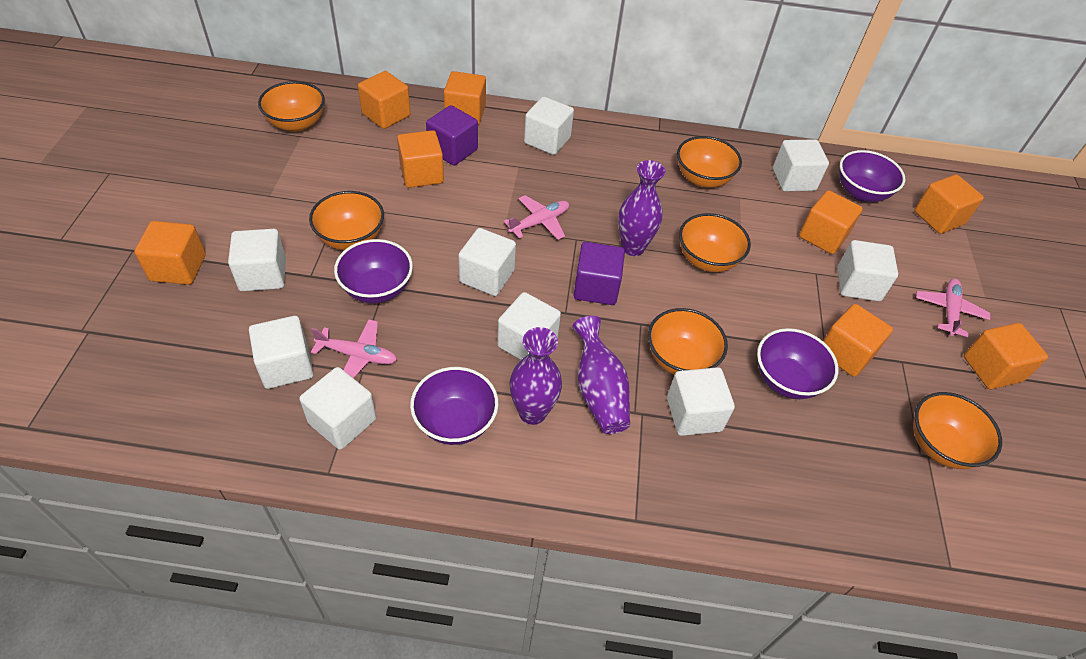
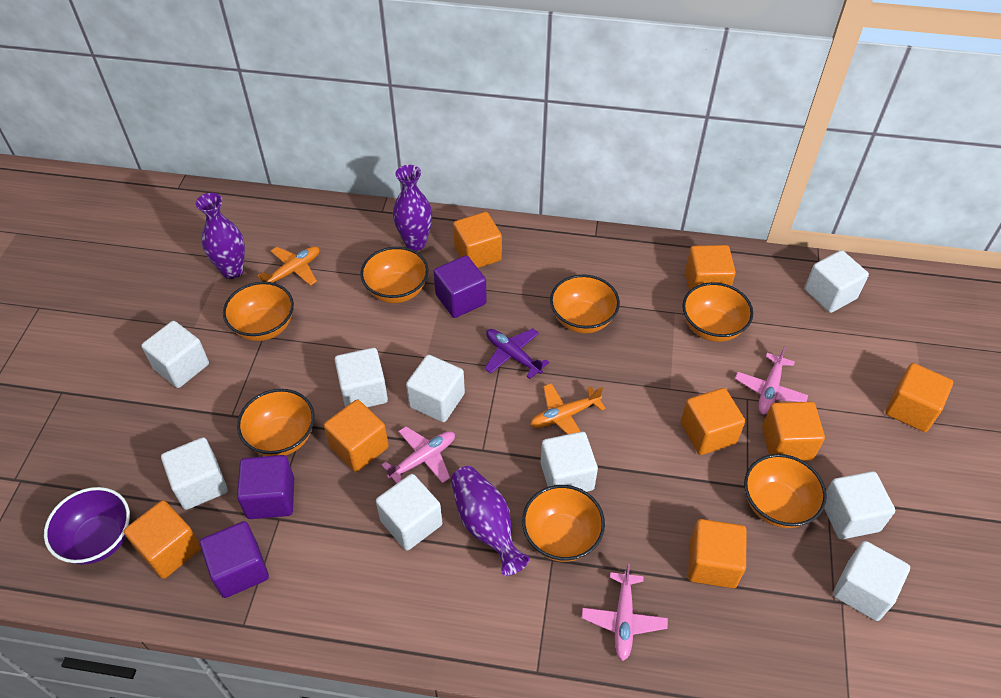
orange bowl: [258,81,325,132] [309,191,384,250] [648,308,728,375] [677,136,742,188] [679,213,751,272] [913,392,1002,469] = 6 -> [223,282,294,341] [237,389,315,456] [360,247,428,303] [522,485,605,562] [550,275,620,333] [682,282,753,342] [744,454,827,528] = 7
orange plane: none = 0 -> [257,246,320,286] [530,383,606,434] = 2
purple bowl: [334,239,413,304] [410,367,498,445] [757,328,838,399] [839,150,905,202] = 4 -> [44,487,130,565] = 1
purple cube: [426,105,478,166] [573,242,625,305] = 2 -> [200,521,269,598] [237,455,294,519] [434,255,487,318] = 3
purple plane: none = 0 -> [484,328,549,379] = 1

